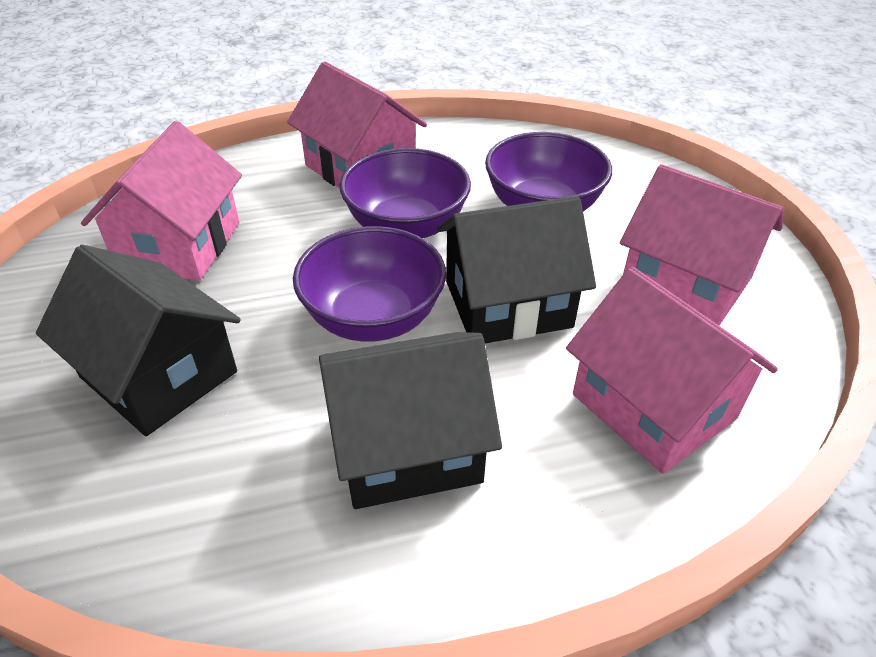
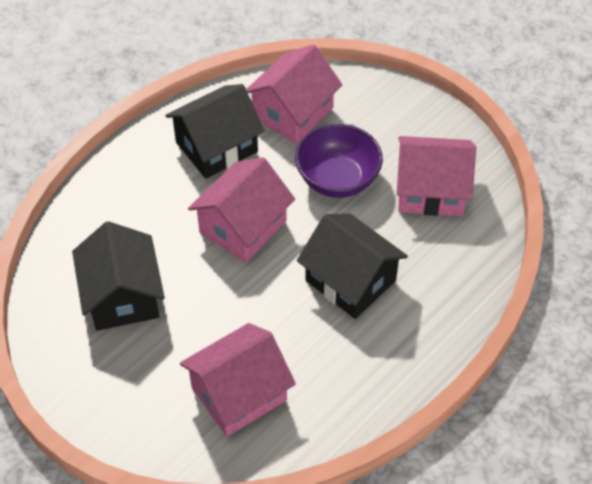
purple bowl: [293,226,446,342] [340,148,471,238] [485,132,612,211] = 3 -> [295,124,383,198] = 1

